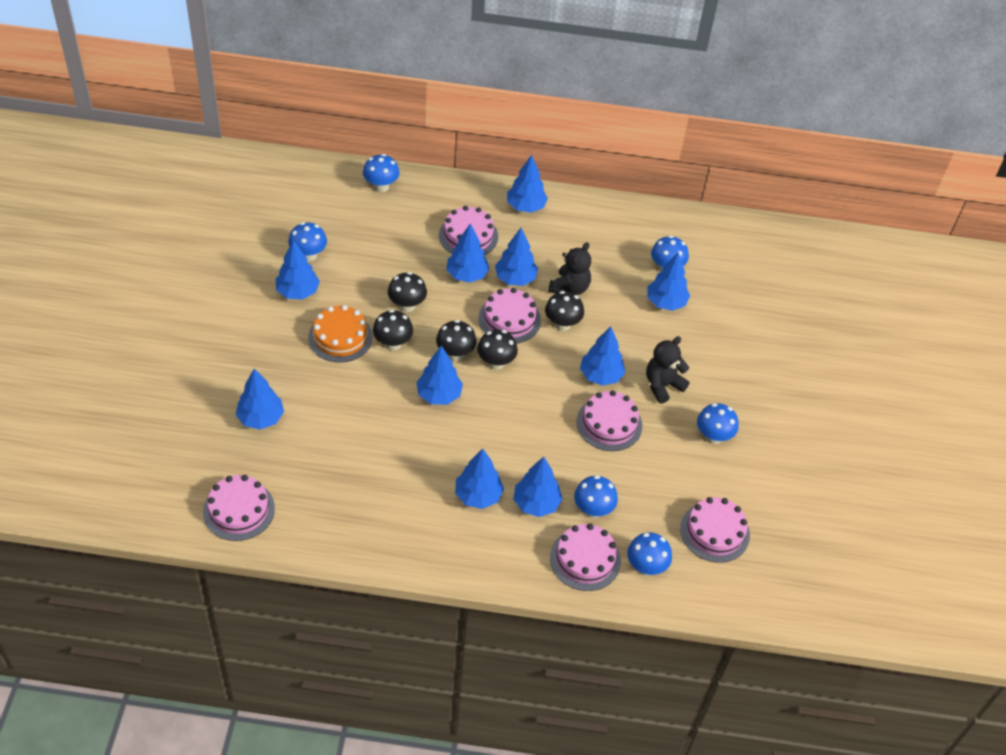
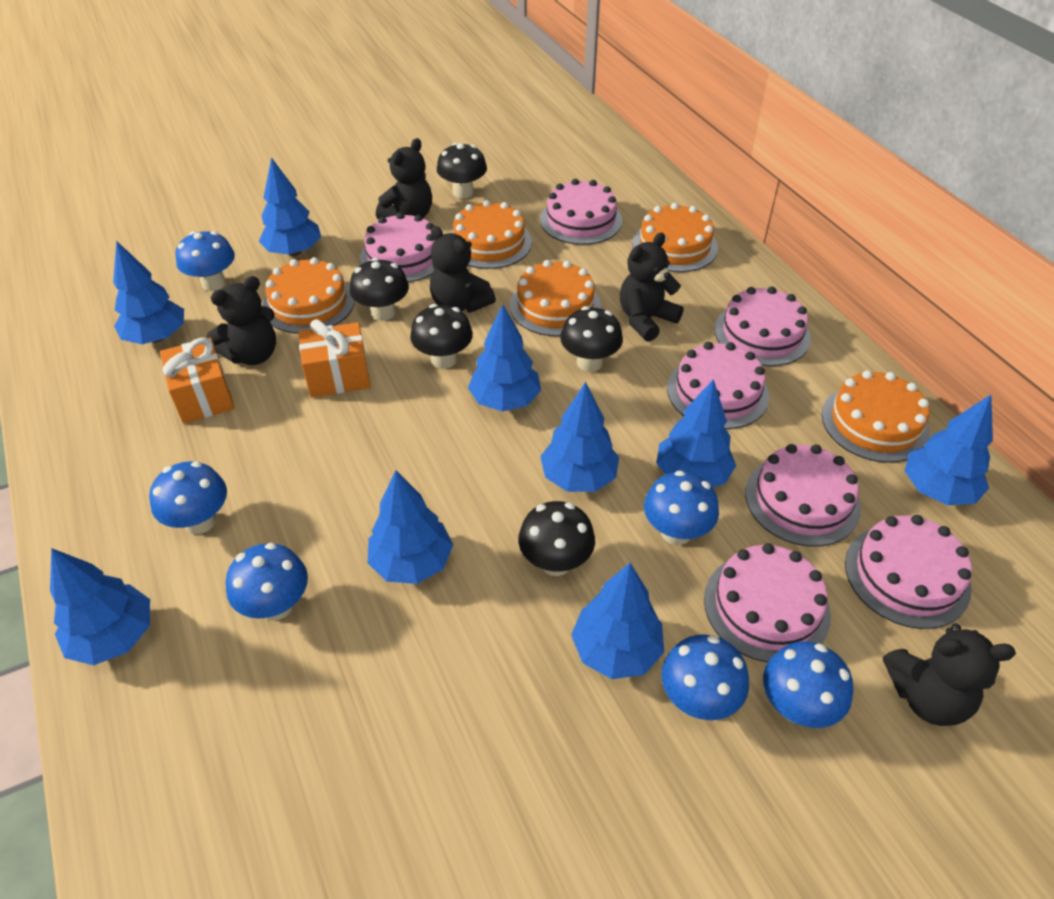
black teddy bear: [548,242,591,295] [646,336,689,404] = 2 -> [207,276,276,365] [376,138,432,219] [430,226,496,313] [620,233,684,342] [883,624,1016,726] = 5
blue tree: [236,369,284,430] [276,240,320,300] [416,345,463,405] [446,224,490,283] [455,448,504,509] [495,228,538,286] [507,155,548,213] [513,457,563,517] [580,326,625,386] [647,252,690,311] = 10 -> [50,548,150,665] [113,241,184,344] [259,157,321,256] [368,470,453,584] [468,304,541,411] [540,382,619,492] [571,563,664,679] [656,379,736,487] [905,395,993,505] = 9
orange cake: [308,305,373,363] = 1 -> [263,257,355,334] [451,200,532,269] [510,260,601,336] [632,203,718,272] [822,370,930,463] = 5
orange gift: none = 0 -> [160,338,234,424] [299,319,371,398] = 2
pink cake: [203,475,275,541] [439,206,498,255] [478,288,541,344] [550,523,621,591] [577,390,642,451] [680,497,750,563] = 6 -> [360,212,435,282] [540,179,622,245] [667,342,769,429] [704,543,831,663] [714,287,811,366] [745,444,861,547] [845,515,972,629] = 7

